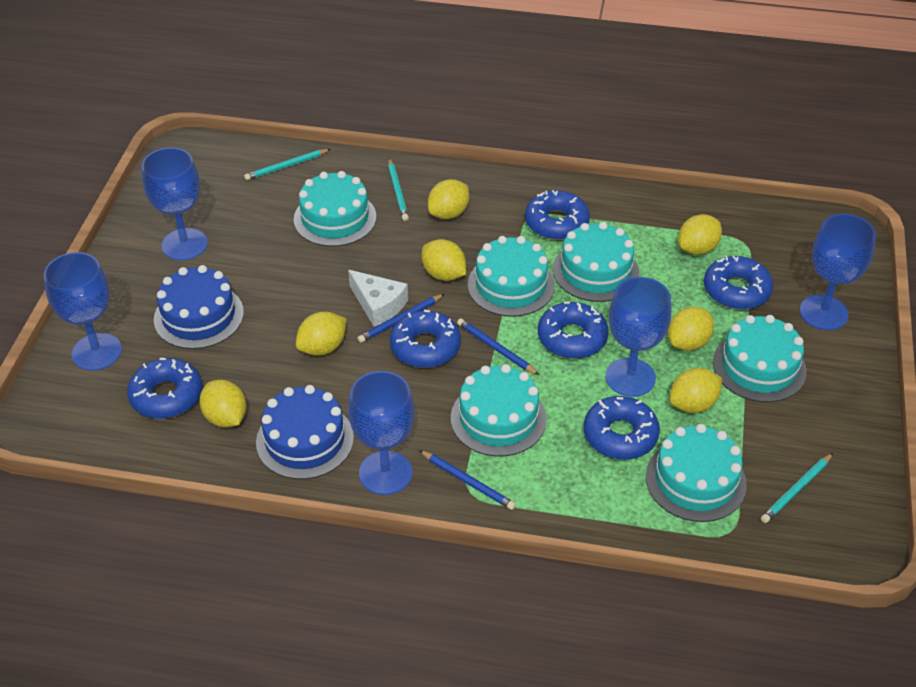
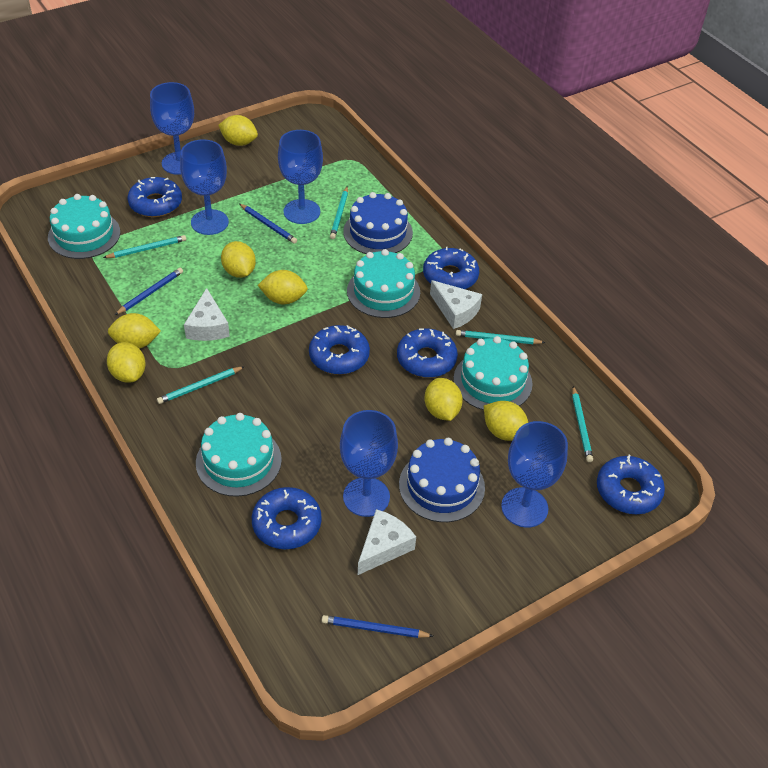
turquoise cake: [294,171,376,247] [451,364,547,457] [468,236,555,317] [553,222,639,302] [646,424,747,522] [713,315,807,402] = 6 -> [48,194,120,259] [196,413,282,497] [347,249,420,318] [453,336,532,410] = 4
turquoise pencil: [244,149,331,180] [388,158,409,221] [761,453,833,523] = 3 -> [103,235,186,258] [157,366,245,404] [330,187,348,239] [456,330,546,344] [572,386,593,462] = 5
white cheese: [348,270,408,327] = 1 -> [184,288,230,341] [358,509,416,575] [430,280,482,329] = 3

